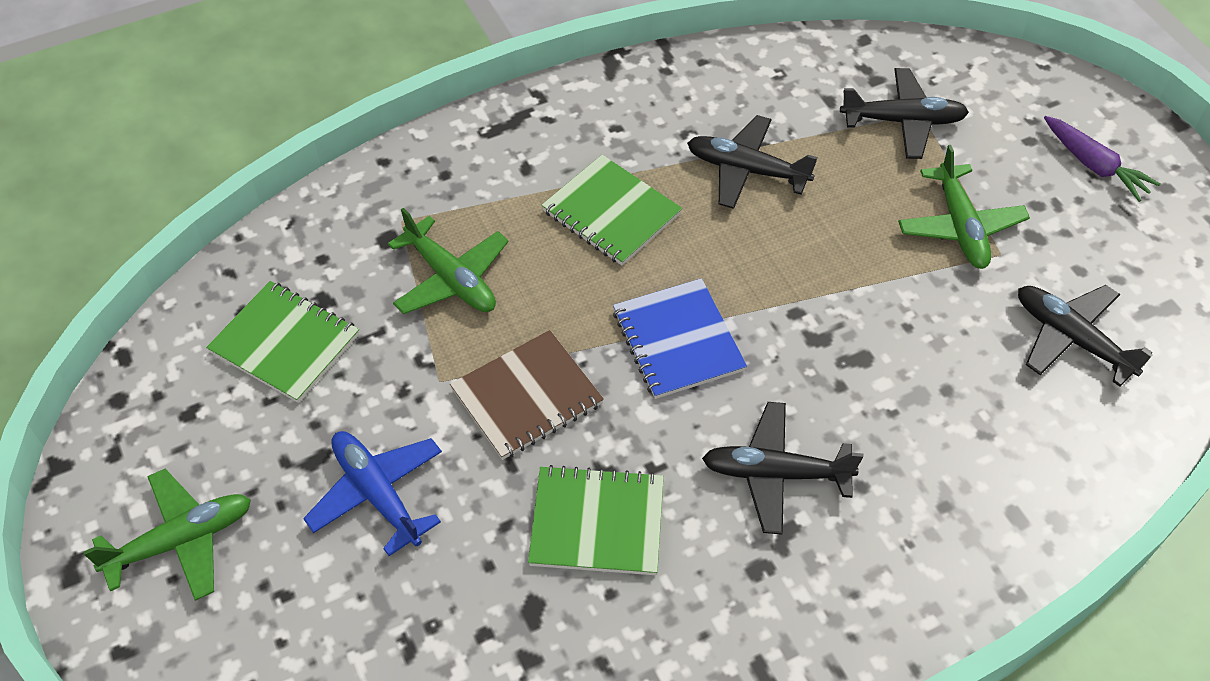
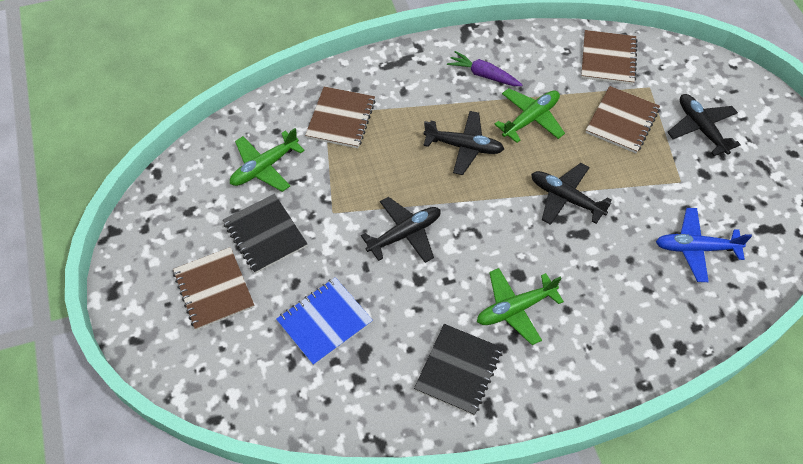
black notebook: none = 0 -> [223,194,307,274] [414,324,503,416] = 2
brown notebook: [450,330,604,460] = 1 -> [173,247,254,330] [305,86,375,148] [581,30,638,85] [586,86,660,153] = 4
green notebook: [206,281,359,403] [528,465,664,575] [541,155,682,266] = 3 -> none = 0

